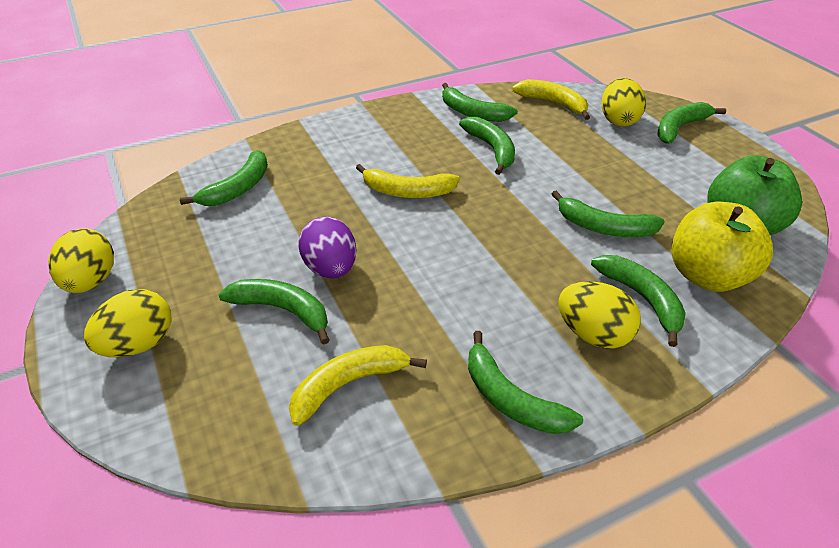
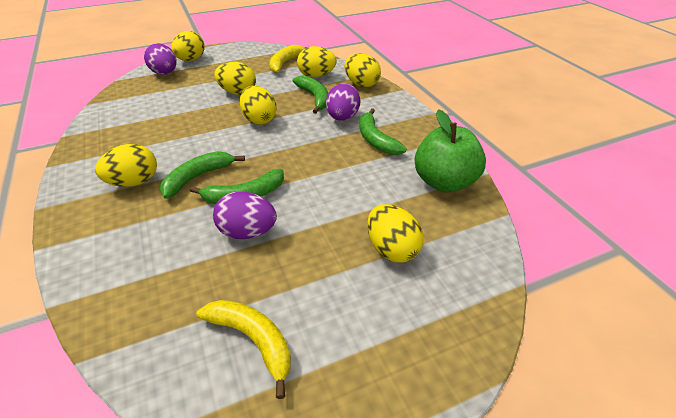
green banana: [180,150,268,206] [218,279,329,345] [442,83,518,122] [459,117,515,175] [468,331,583,434] [552,191,665,237] [591,255,686,347] [657,102,726,144] = 8 -> [160,151,245,199] [190,169,284,204] [293,75,328,114] [360,108,407,155] = 4
purple egg: [299,217,357,278] = 1 -> [144,43,177,75] [213,192,277,239] [326,83,360,121] = 3
yellow apple: [672,202,773,292] = 1 -> none = 0
yellow banana: [289,345,427,426] [356,164,460,198] [512,79,590,120] = 3 -> [197,300,291,399] [269,45,311,73] = 2
yellow egg: [48,228,114,293] [84,289,172,357] [558,281,641,348] [601,78,646,127] = 4 -> [95,144,157,187] [171,31,205,61] [214,62,256,95] [240,86,277,125] [297,46,336,77] [344,54,381,87] [367,204,424,263] = 7

